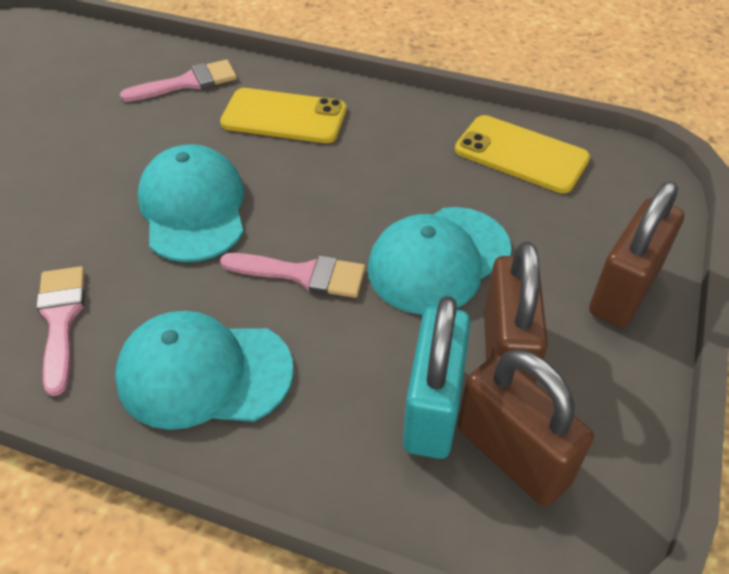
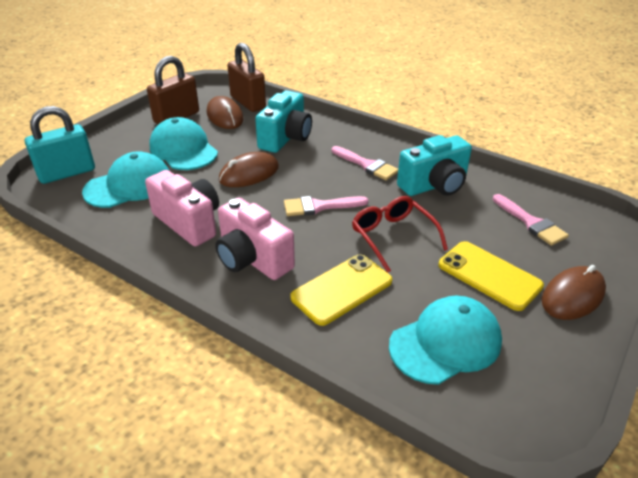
brown mouse: none = 0 -> [207,96,244,129] [219,152,279,187] [542,265,606,320] = 3
brown padlock: [458,349,594,506] [484,241,548,383] [589,181,684,328] = 3 -> [147,56,199,124] [227,43,266,112] = 2
pink camera: none = 0 -> [145,170,219,247] [215,197,295,280] = 2
red glasses: none = 0 -> [352,196,448,273] = 1
turquoise camera: none = 0 -> [255,90,312,153] [397,135,472,196] = 2

